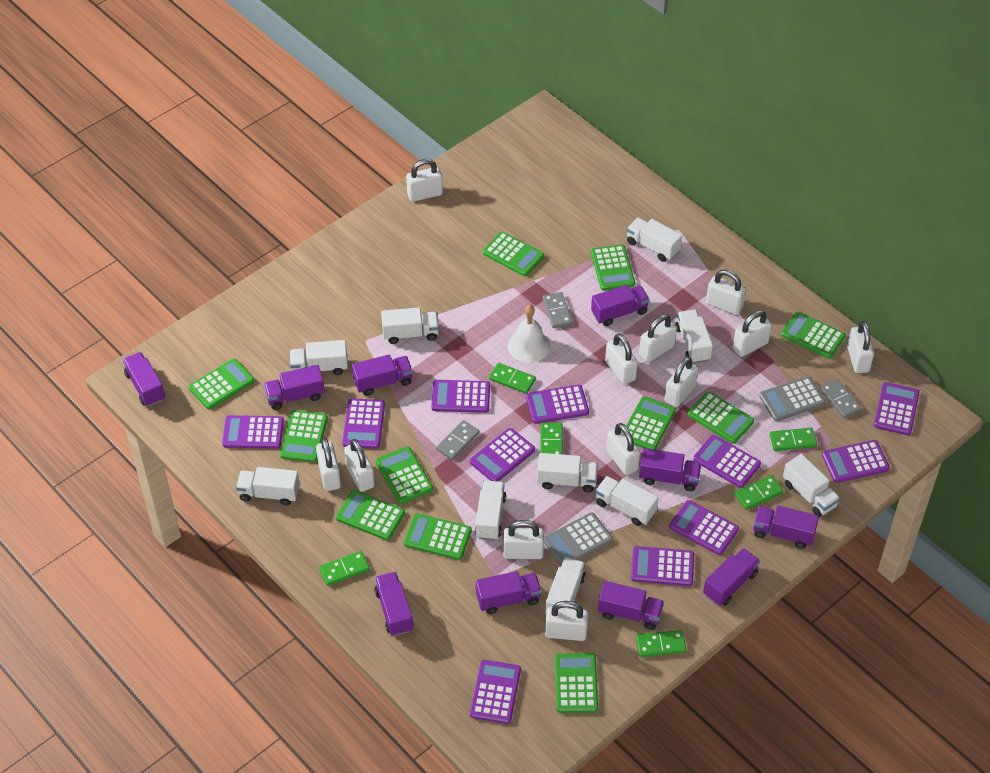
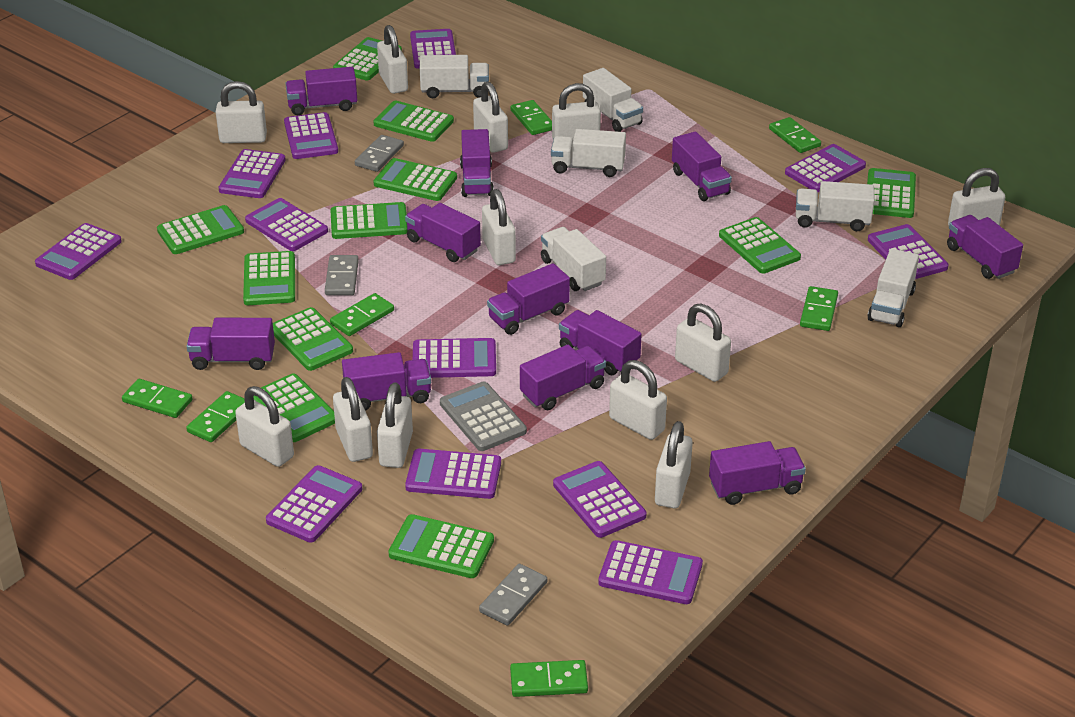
green domino: [319,551,370,586] [489,363,536,394] [541,422,563,455] [636,630,686,657] [734,475,783,510] [770,428,817,451] = 6 -> [122,379,193,418] [186,391,245,442] [330,293,394,336] [510,660,588,697] [511,100,552,135] [769,117,821,153] [800,286,838,331] = 7
grey calculator: [544,512,613,565] [759,377,826,421] = 2 -> [440,381,527,451] = 1
purple calculator: [222,415,284,449] [342,398,385,449] [431,380,490,413] [470,428,535,482] [470,660,521,724] [526,385,589,424] [631,546,694,586] [669,500,739,555] [693,435,761,488] [822,440,890,483] [874,382,919,435] = 11 -> [35,223,122,280] [218,149,286,198] [245,198,328,251] [266,465,362,543] [284,112,338,159] [405,449,501,499] [410,29,456,69] [413,338,496,378] [553,461,646,538] [598,540,703,604] [785,144,866,192] [868,224,949,279] = 12
purple truck: [123,352,165,407] [264,365,325,410] [352,354,413,396] [374,572,413,636] [476,571,541,614] [591,285,650,326] [598,581,664,630] [639,448,701,491] [703,548,760,606] [753,505,819,549] = 10 -> [186,318,275,370] [285,67,357,115] [342,352,431,410] [405,203,481,262] [460,129,494,197] [487,263,570,335] [520,345,606,410] [559,310,642,375] [672,131,732,201] [709,441,806,505] [947,215,1023,279] = 11
white bell: [508,305,550,363] = 1 -> none = 0
white truck: [236,467,300,506] [290,340,348,375] [381,308,439,344] [475,480,506,540] [537,453,598,492] [545,557,586,613] [595,476,658,526] [627,217,682,262] [675,309,713,364] [783,454,840,517] = 10 -> [420,55,489,98] [541,227,606,291] [551,129,626,177] [583,68,643,132] [796,181,875,231] [868,249,919,327] = 6

